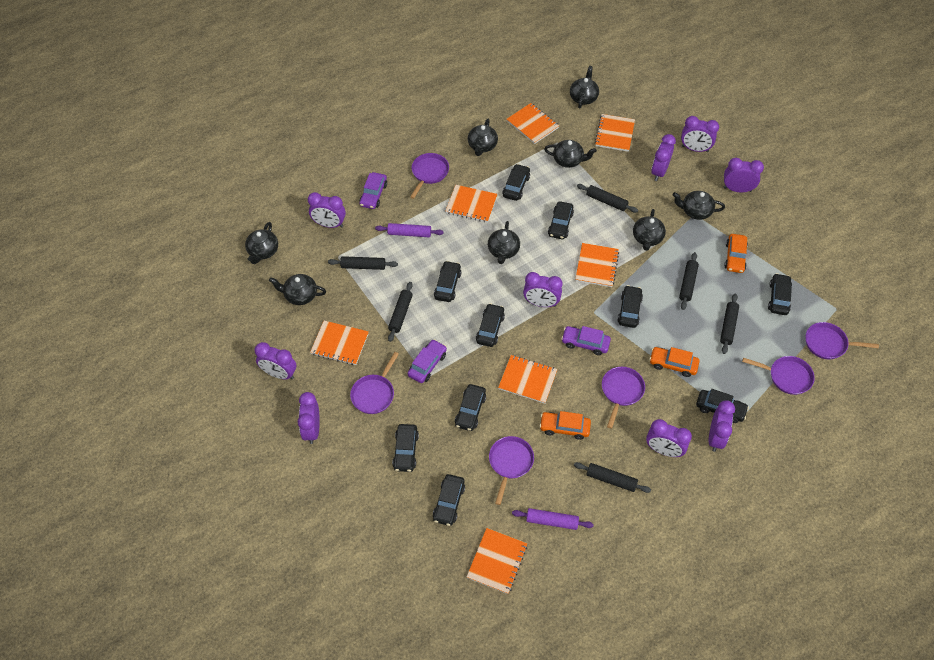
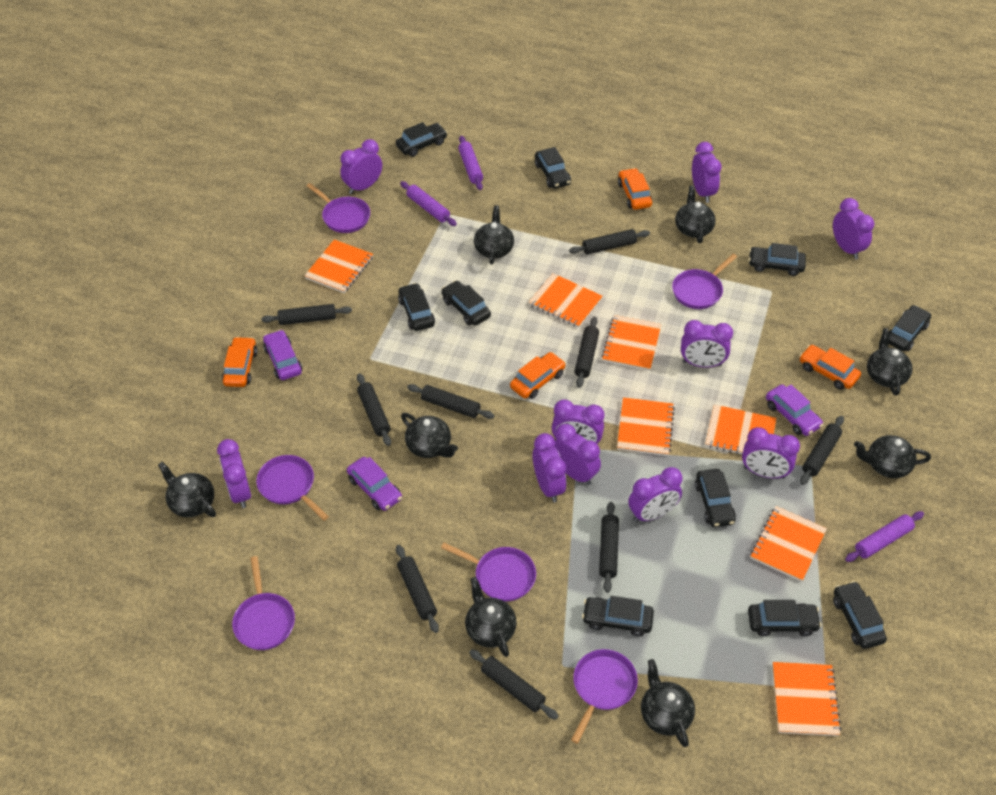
black rolling pin: [328,256,398,270] [388,282,413,342] [574,462,651,493] [577,184,638,213] [679,252,699,310] [720,294,739,354] = 6 -> [261,304,352,325] [357,373,391,446] [396,545,439,633] [407,384,495,419] [469,649,558,720] [569,229,650,255] [574,317,599,388] [599,502,619,593] [800,416,844,485] = 9
orange car: [539,411,591,440] [649,347,700,377] [724,234,748,273] = 3 -> [222,337,258,387] [510,352,566,399] [618,168,652,210] [800,345,861,390] = 4
purple clock: [255,342,296,379] [298,392,320,444] [308,192,346,228] [523,272,562,307] [646,419,692,457] [651,134,676,181] [681,116,719,152] [709,401,735,452] [724,158,764,192] = 9 -> [217,439,251,508] [340,139,382,194] [533,433,566,502] [552,400,604,444] [554,424,601,485] [628,467,682,522] [681,320,733,368] [692,142,721,203] [742,427,800,479] [833,198,874,260] = 10
purple rolling pin: [375,223,444,237] [512,508,594,530] = 2 -> [400,181,457,226] [458,136,483,190] [845,511,924,562] = 3

